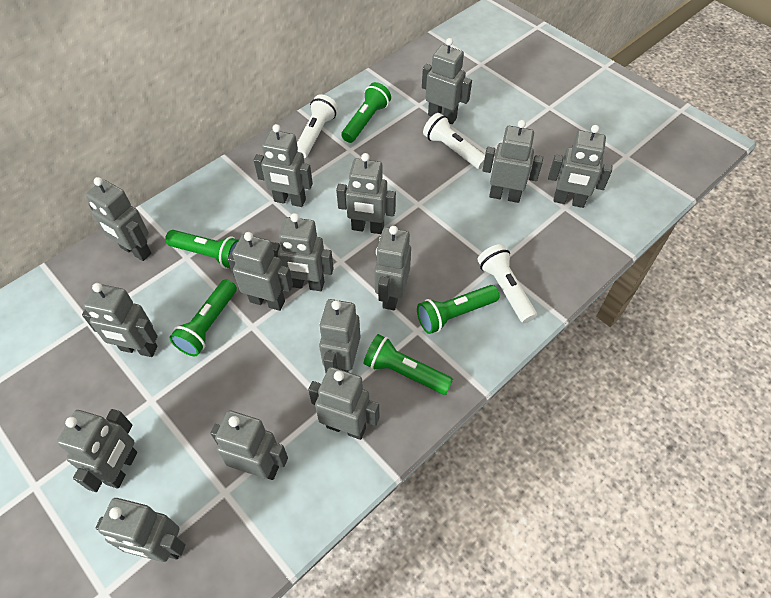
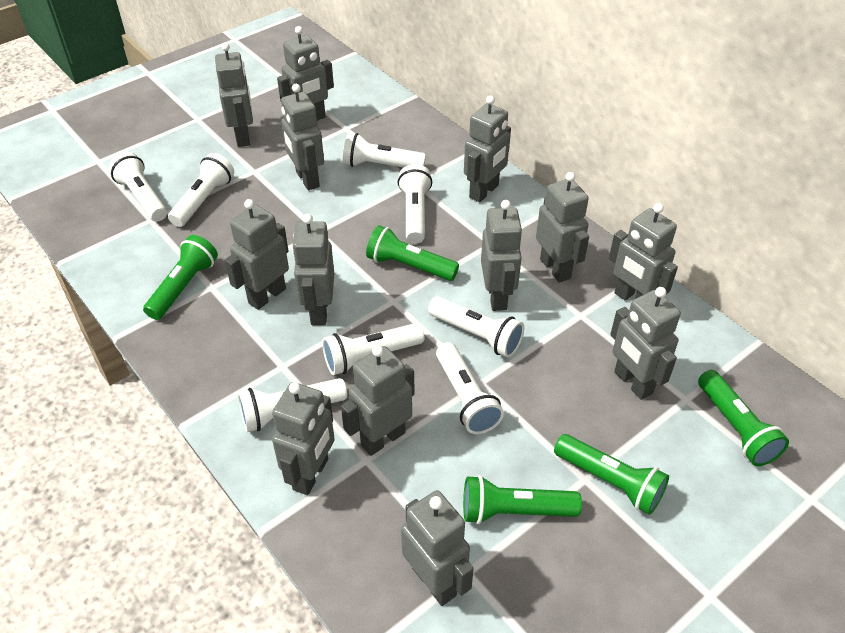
grey robot: [57,409,137,492] [82,283,158,357] [86,177,151,261] [96,498,186,562] [210,410,288,480] [227,232,293,311] [254,124,313,207] [271,213,334,291] [308,367,379,440] [319,299,360,373] [336,153,396,234] [374,226,411,310] [422,38,472,124] [482,120,543,203] [548,125,613,208] = 15 -> [215,43,253,147] [225,199,289,310] [272,382,335,495] [277,26,334,121] [281,84,324,190] [292,214,334,325] [341,345,414,456] [401,490,474,606] [464,95,511,202] [481,200,523,311] [536,172,589,283] [609,203,678,301] [610,287,681,400] = 13
white flashlight: [297,94,338,158] [423,113,485,169] [477,244,537,323] = 3 -> [109,152,167,222] [168,153,234,227] [238,378,347,432] [322,323,424,375] [343,133,426,168] [398,164,432,244] [428,296,524,358] [436,342,504,434] = 8

